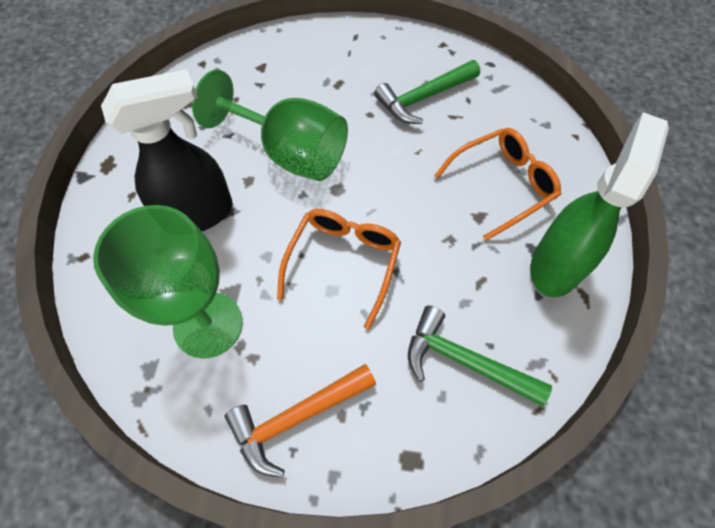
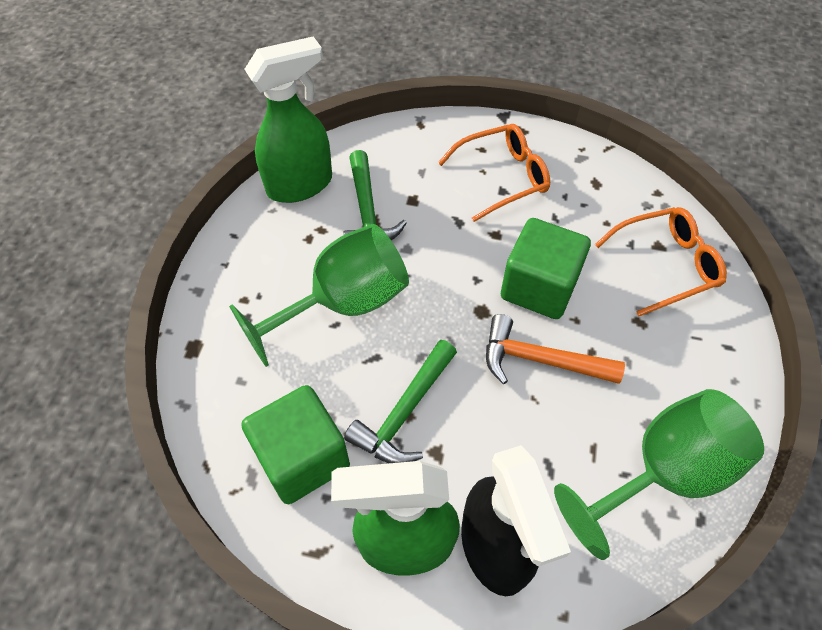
green cube: none = 0 -> [241,385,350,504] [501,218,591,319] = 2
green spray bottle: [530,112,669,297] = 1 -> [244,37,332,203] [331,461,460,576] = 2

